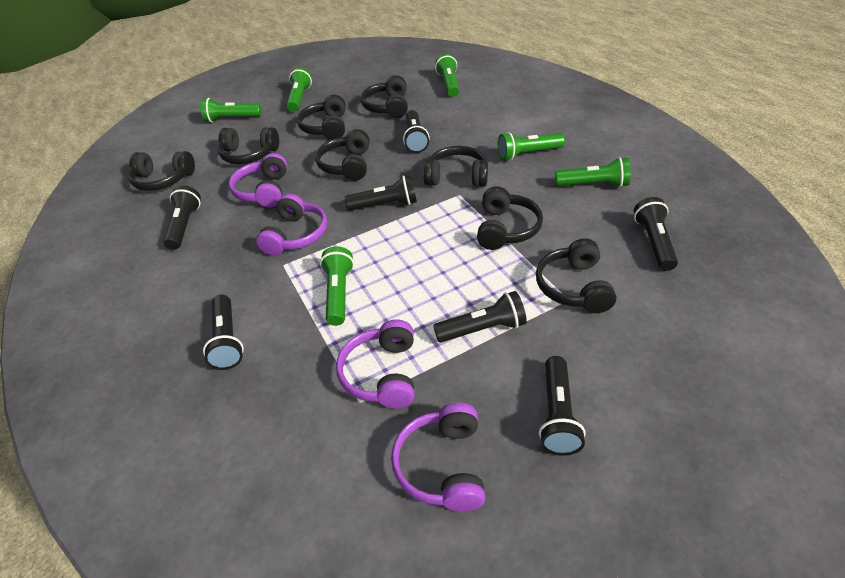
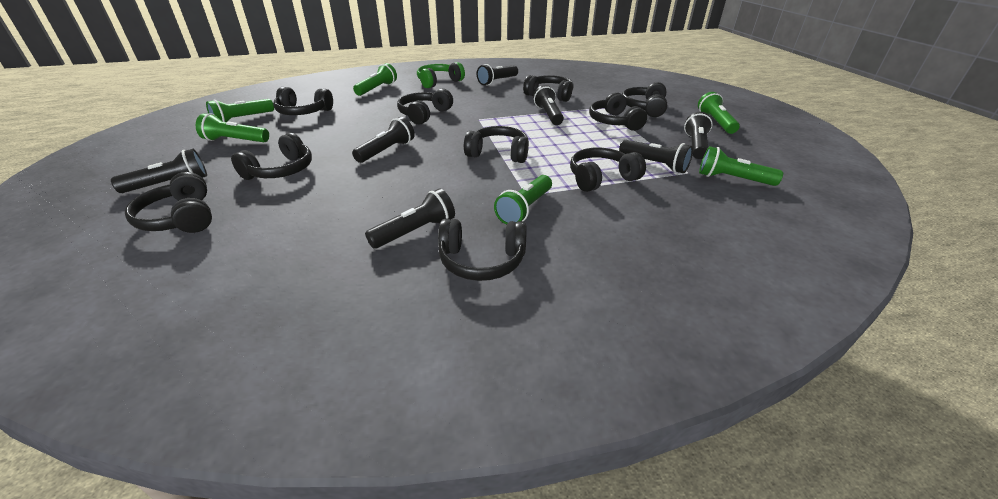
black headphones: [128,151,195,191] [218,127,279,164] [297,95,346,140] [315,129,369,181] [361,75,408,118] [423,146,488,187] [477,186,543,250] [536,238,617,313] = 8 -> [125,172,212,233] [231,133,312,180] [273,87,333,115] [397,89,453,125] [438,218,527,281] [464,126,529,163] [523,75,574,102] [570,148,646,192] [589,92,647,131] [622,82,667,117] = 10
green headphones: none = 0 -> [417,62,465,88] = 1
purple headphones: [229,153,287,207] [256,194,327,256] [336,320,414,409] [391,403,485,512] = 4 -> none = 0

